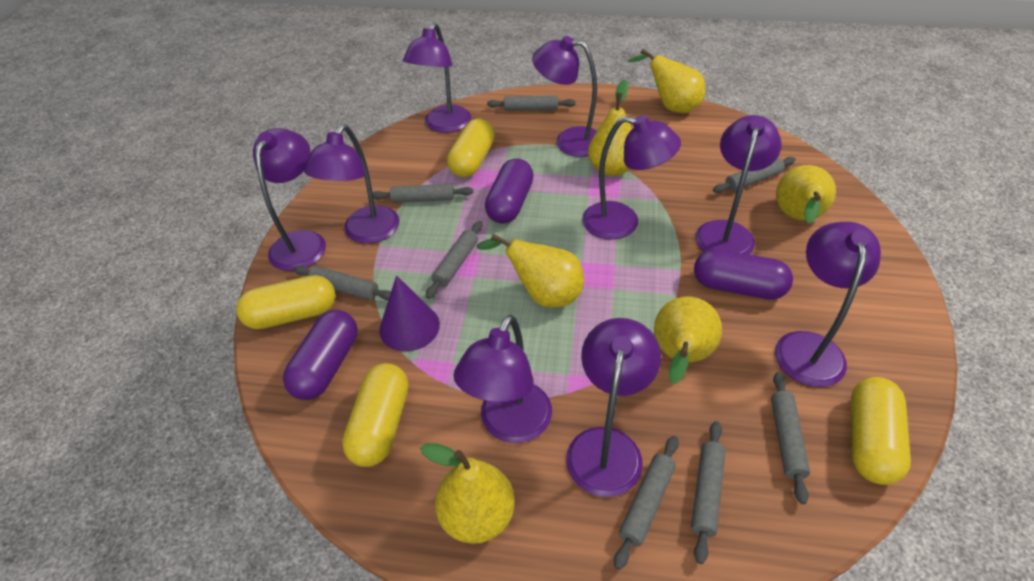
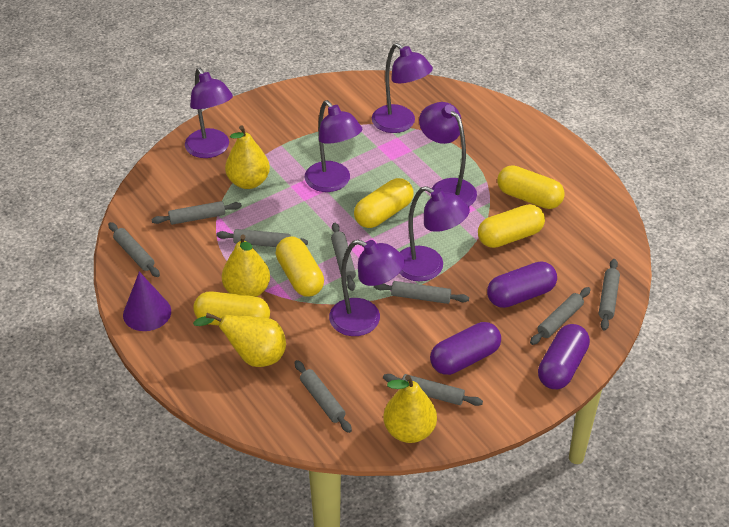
grey rolling pin: [293,265,391,301] [373,184,473,203] [426,221,482,299] [487,96,575,111] [614,436,679,570] [691,421,726,564] [713,157,796,193] [771,372,810,504] = 8 -> [108,222,160,277] [151,201,242,225] [216,229,308,247] [294,360,352,433] [331,223,356,291] [374,281,469,304] [383,374,483,406] [530,287,591,345] [599,259,620,331] = 9
purple lamp: [253,128,326,271] [304,124,399,244] [403,23,471,133] [454,315,552,443] [532,36,597,157] [566,318,661,497] [582,115,681,240] [695,115,782,254] [775,222,881,387] = 9 -> [185,67,233,158] [304,100,362,192] [329,240,405,336] [372,43,433,133] [399,186,470,281] [419,102,477,206] = 6
yellow capsule: [236,275,335,329] [342,363,408,467] [447,119,495,177] [851,377,911,485] = 4 -> [193,291,270,326] [276,236,324,297] [354,178,413,228] [478,204,545,248] [497,165,565,209] = 5
yellow pear: [420,443,515,544] [476,234,584,308] [588,80,632,176] [628,49,705,113] [654,297,722,384] [776,165,836,224] = 6 -> [193,313,286,367] [222,235,270,297] [225,125,270,189] [383,375,437,443] = 4

